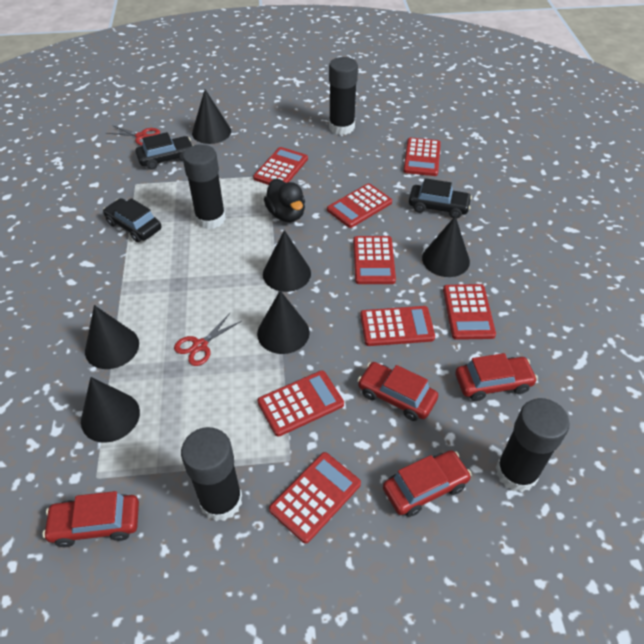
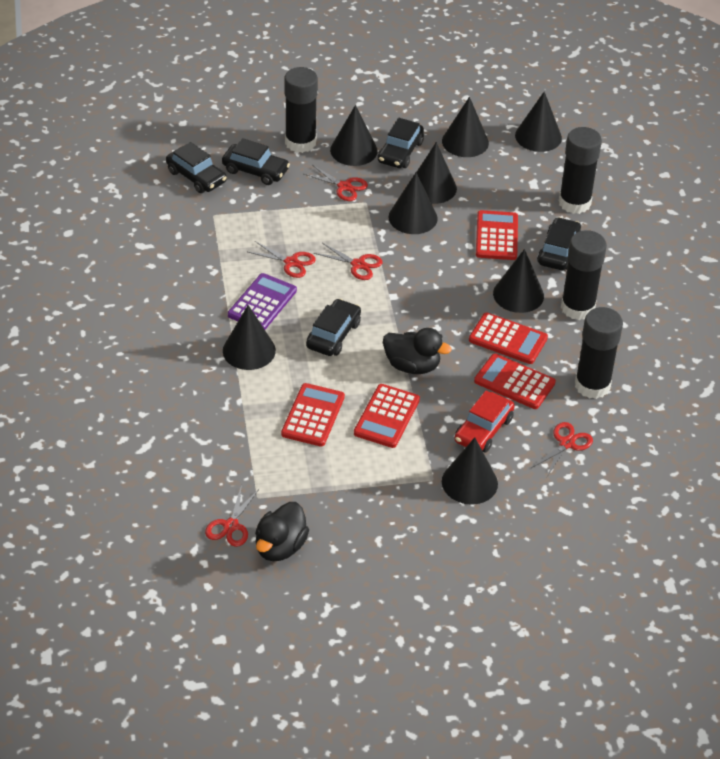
black car: [103,198,161,242] [135,132,194,170] [409,178,472,219] = 3 -> [166,142,227,193] [222,138,290,185] [306,299,361,356] [378,118,424,168] [537,217,581,270] = 5
black cone: [81,377,140,443] [85,305,139,369] [192,90,231,144] [257,290,310,354] [263,230,311,292] [422,216,470,277] = 6 -> [223,305,276,370] [330,105,378,166] [389,172,438,234] [417,142,457,204] [442,97,489,157] [442,438,498,505] [493,249,544,313] [515,92,562,152] = 8
black duck: [264,179,305,222] = 1 -> [255,502,309,561] [383,328,452,374] = 2
purple calculator: none = 0 -> [228,273,297,330] = 1
red calculator: [253,147,308,185] [257,370,344,437] [269,452,361,544] [327,183,392,228] [353,236,396,284] [360,306,435,346] [403,138,441,176] [443,284,496,340] = 8 -> [281,383,345,447] [354,384,420,448] [469,313,548,364] [474,353,556,409] [476,210,518,260] = 5
red car: [43,491,139,547] [357,362,438,421] [383,450,472,517] [455,353,538,401] = 4 -> [454,391,515,452] = 1
red scissors: [106,125,160,146] [174,313,241,366] = 2 -> [205,485,259,547] [248,241,316,278] [304,165,368,201] [314,243,383,280] [531,422,593,477] = 5

